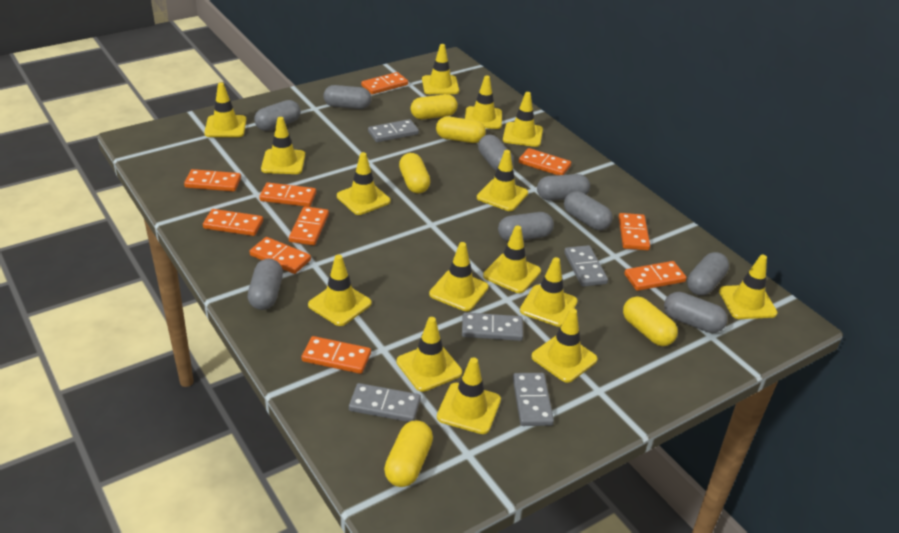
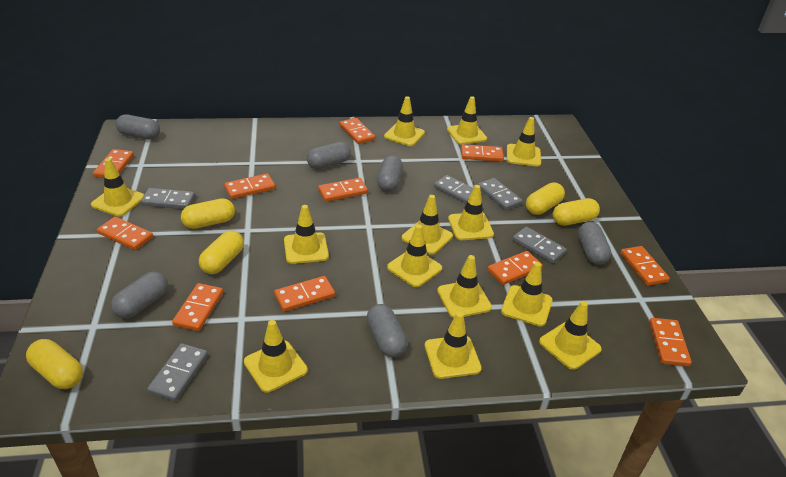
grey capsule: [248,259,283,310] [254,100,301,131] [323,85,371,109] [478,135,514,171] [498,212,554,241] [537,174,590,201] [564,191,613,230] [664,292,727,333] [687,252,729,296] = 9 -> [111,271,168,318] [116,115,160,139] [307,142,351,169] [367,304,407,357] [377,156,403,192] [578,222,611,265] = 6
orange domino: [184,169,241,192] [203,209,263,236] [250,237,311,274] [259,182,316,207] [289,206,329,245] [301,336,371,374] [361,72,408,94] [519,148,571,175] [619,213,650,250] [624,261,687,291] = 10 -> [93,149,134,178] [97,217,153,250] [172,283,223,331] [224,174,275,199] [274,276,335,312] [318,178,368,202] [339,118,375,144] [461,144,504,162] [487,251,543,285] [620,246,670,286] [649,318,692,366] = 11
yellow traffic cone: [204,82,246,137] [261,117,305,174] [308,255,372,326] [337,152,390,215] [397,317,462,392] [422,44,459,94] [429,242,488,311] [437,357,501,434] [465,76,502,129] [477,150,528,211] [483,226,541,293] [503,92,543,147] [520,257,578,327] [531,308,597,383] [719,255,778,319] = 15 -> [91,158,144,216] [244,320,308,393] [284,205,329,264] [384,96,425,146] [387,224,442,287] [402,195,453,255] [425,312,482,379] [437,255,492,318] [447,96,487,145] [448,185,494,240] [501,262,553,327] [507,117,541,167] [539,301,602,370] = 13

